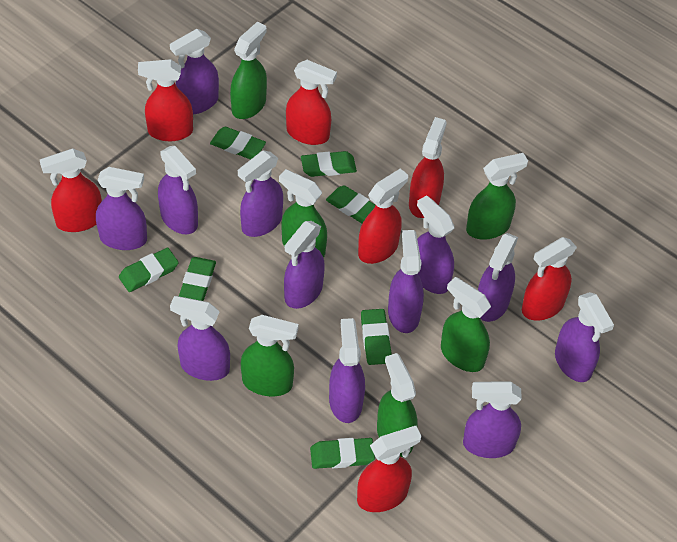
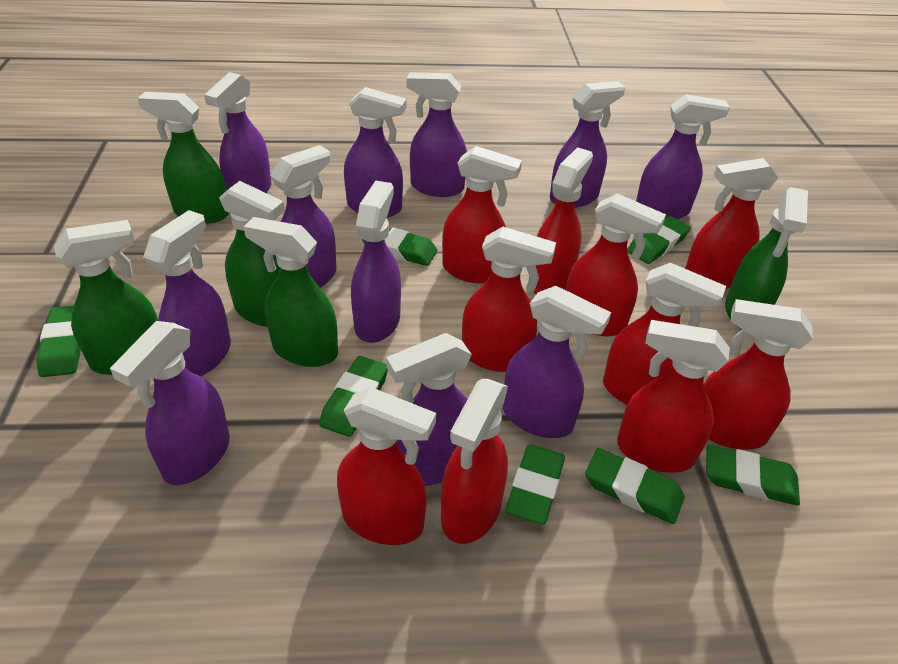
green spray bottle: [230,22,267,119] [241,315,298,396] [279,169,327,258] [377,353,418,457] [441,277,491,372] [466,153,528,240] = 6 -> [54,220,158,375] [137,92,229,224] [219,181,285,327] [244,217,338,367] [725,187,808,328] = 5
purple spray bottle: [96,167,147,250] [158,146,198,234] [170,29,219,114] [170,296,230,381] [238,150,283,237] [284,221,325,309] [329,318,365,423] [388,230,424,333] [417,195,454,294] [463,381,522,458] [478,233,518,322] [555,292,614,382] = 12 -> [110,321,230,485] [143,210,231,376] [204,72,271,193] [270,145,336,288] [344,87,407,217] [351,180,401,343] [386,333,472,486] [406,72,467,197] [503,286,611,438] [550,81,625,208] [636,94,730,219] = 11
red spray bottle: [40,149,102,232] [138,59,193,141] [286,60,337,145] [357,426,421,512] [358,168,408,264] [409,117,447,218] [522,237,577,321] = 7 -> [337,387,436,545] [441,379,508,544] [442,146,522,284] [462,227,556,372] [529,147,593,294] [566,193,666,336] [603,263,726,405] [617,320,730,473] [685,158,778,289] [704,299,813,449] = 10

